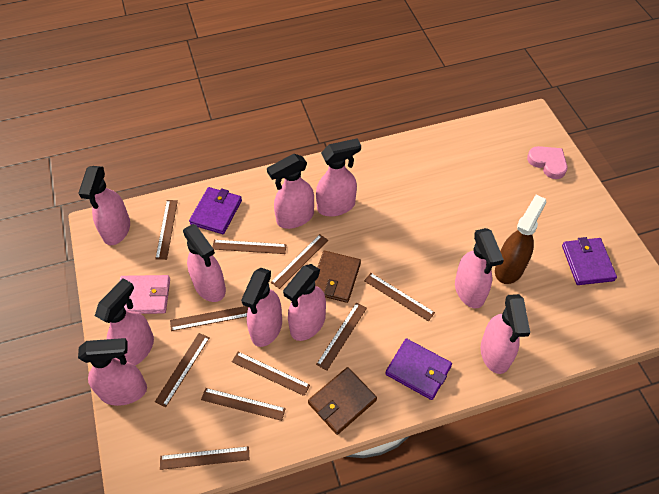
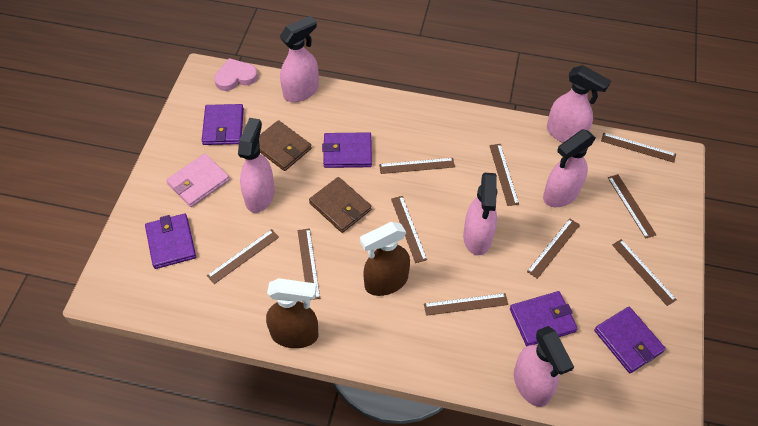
brown spray bottle: [495,195,546,284] = 1 -> [266,278,319,348] [360,222,410,296] = 2
pink spray bottle: [78,166,130,245] [78,338,147,406] [95,279,154,366] [183,224,226,302] [241,268,282,347] [267,154,314,229] [283,264,326,341] [316,138,361,216] [455,228,504,308] [480,294,530,374] = 10 -> [238,118,275,213] [280,16,319,102] [463,173,497,255] [514,326,574,407] [543,129,596,207] [547,65,611,143] = 6
purple wallet: [189,187,242,234] [385,338,452,400] [562,237,617,285] = 3 -> [145,213,196,269] [202,104,244,145] [322,132,372,168] [510,291,578,346] [594,307,666,373] = 5

